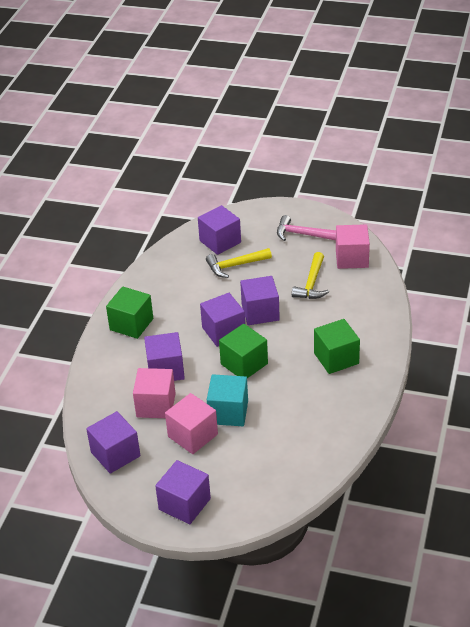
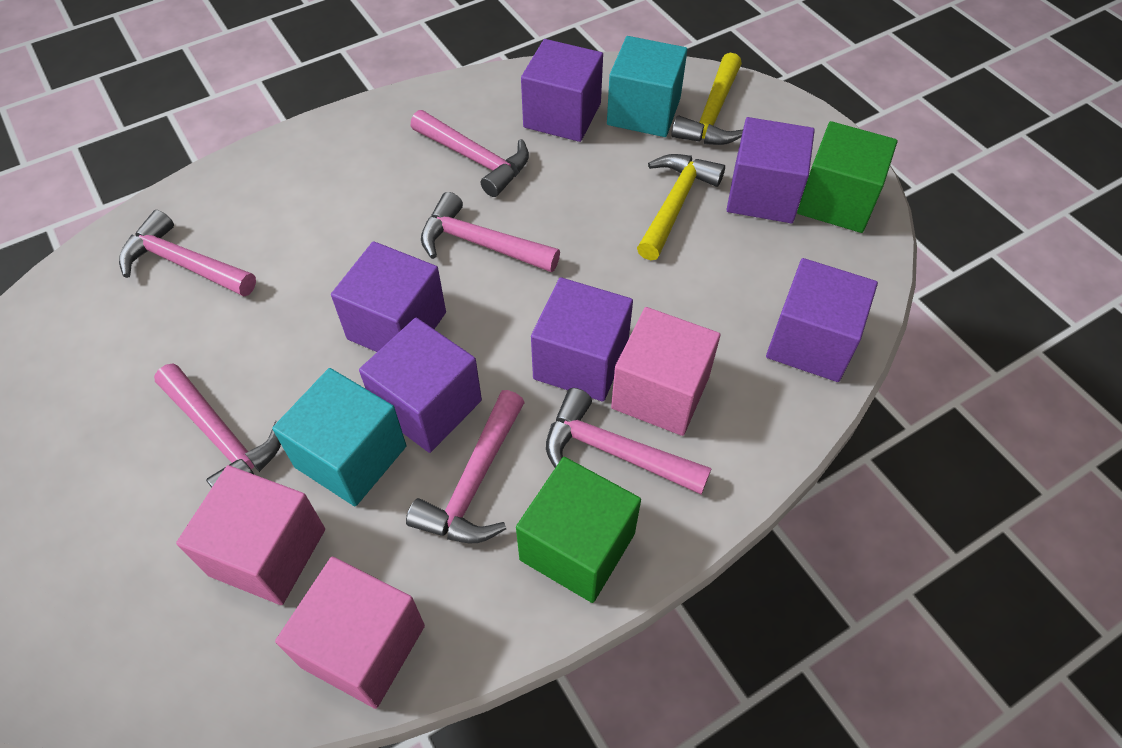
green cube: [106,286,153,339] [219,324,268,378] [314,319,360,374] = 3 -> [516,457,641,603] [797,121,897,233] = 2
pink hammer: [277,215,336,241] = 1 -> [119,210,256,297] [154,363,281,488] [406,390,525,543] [410,110,529,197] [421,192,560,272] [546,388,712,494] = 6
turquoise cube: [207,374,248,426] = 1 -> [272,368,406,506] [607,36,688,137] = 2

